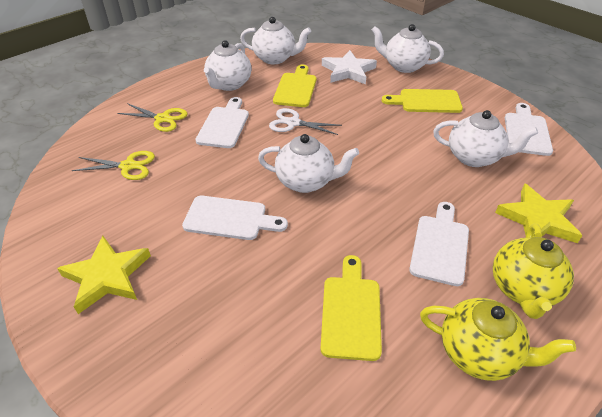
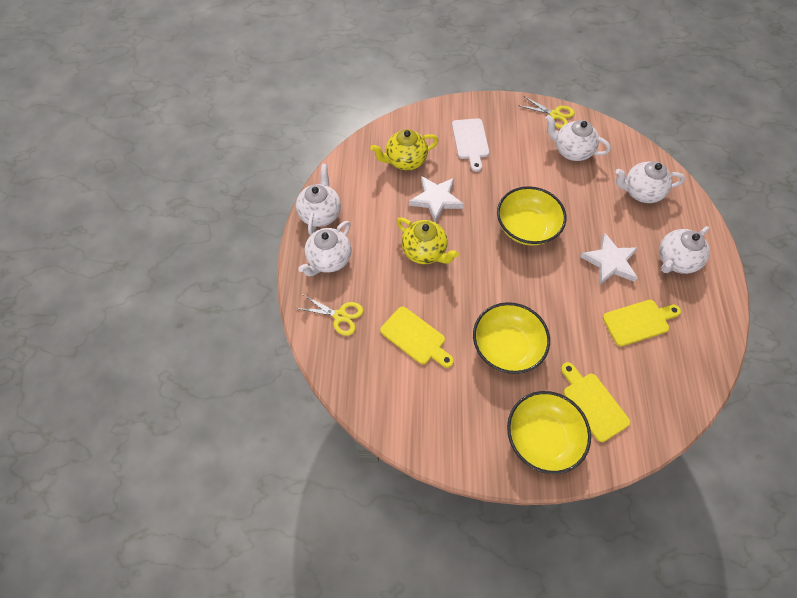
white cutting board: [182,196,288,240] [195,97,249,148] [409,202,469,286] [505,103,553,156] = 4 -> [452,118,489,172] = 1
white scissors: [269,108,342,135] = 1 -> none = 0
white star: [322,50,377,84] = 1 -> [409,176,464,223] [580,233,638,285] = 2
yellow bowl: none = 0 -> [473,302,550,374] [497,186,566,246] [507,391,591,474] = 3
yellow star: [57,236,151,314] [495,184,583,243] = 2 -> none = 0

